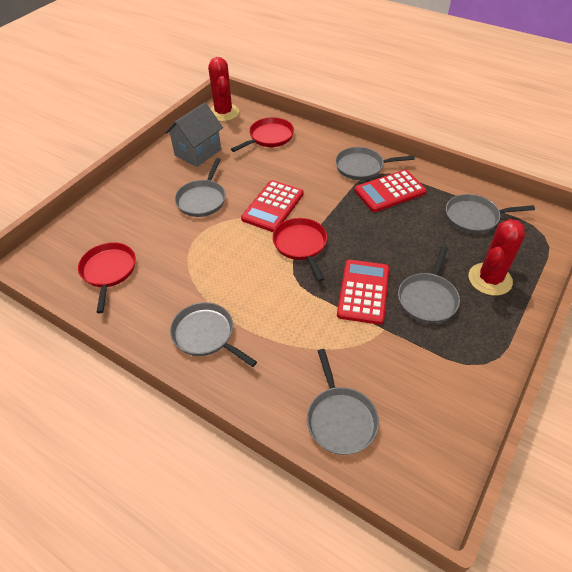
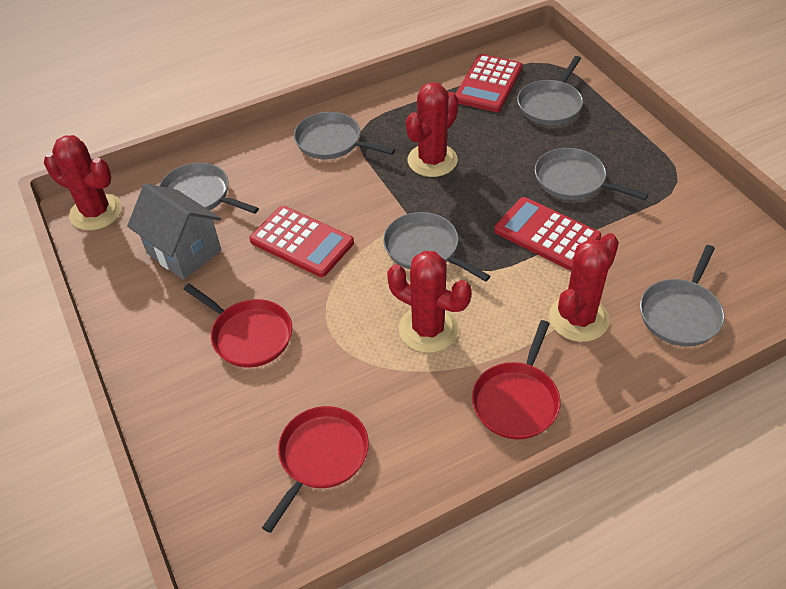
red cactus: [208,57,239,122] [468,219,525,296] = 2 -> [44,135,122,230] [387,251,472,353] [406,82,458,177] [549,233,619,342] = 4

